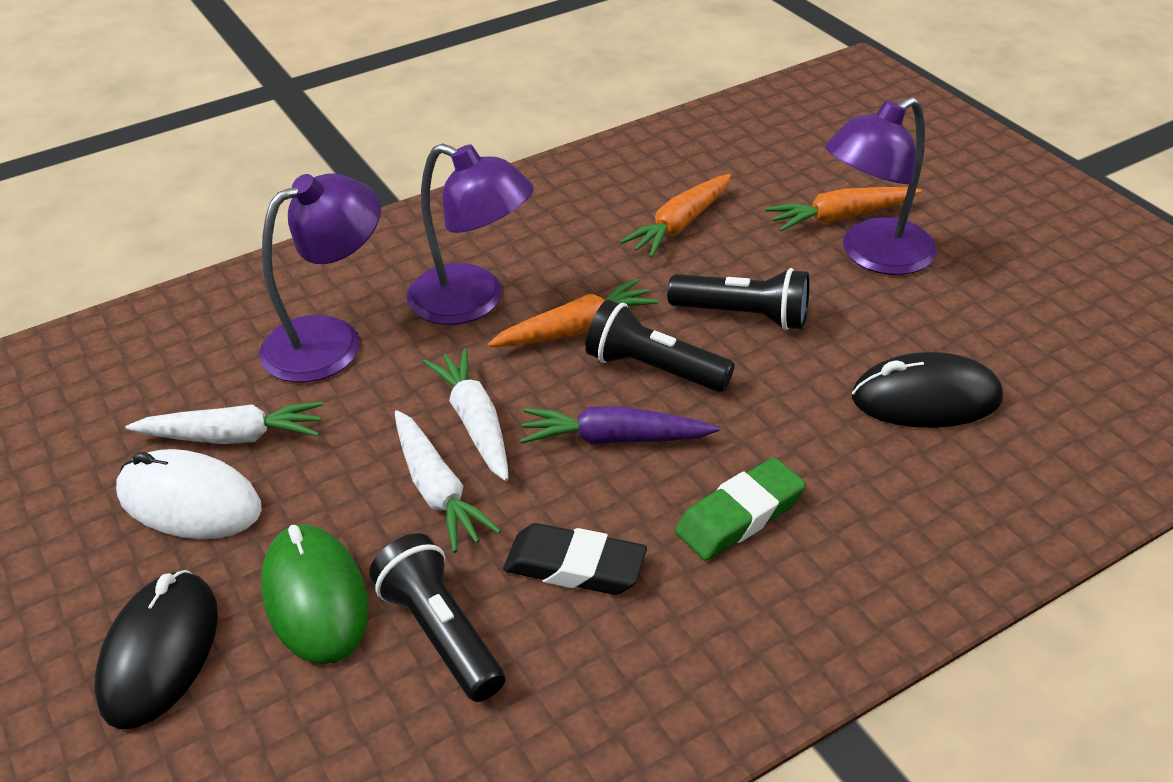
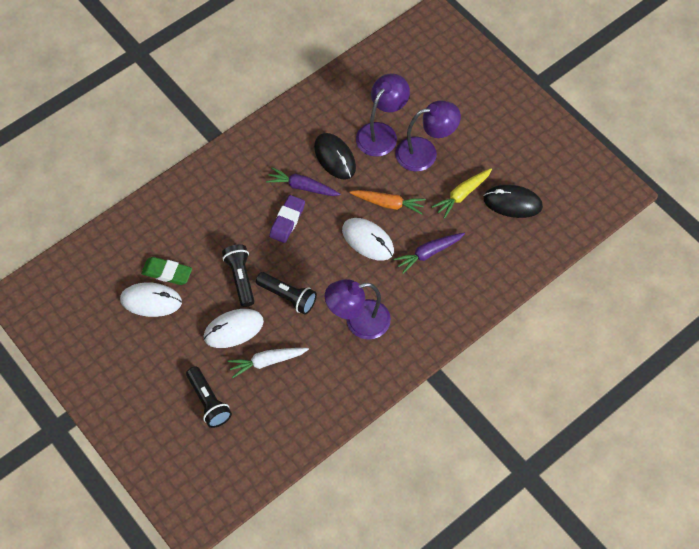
black eraser: [503,523,647,595] = 1 -> none = 0
green mouse: [261,524,369,664] = 1 -> none = 0
orange carrot: [488,278,658,347] [620,174,731,258] [765,187,922,232] = 3 -> [350,190,426,215] = 1
purple carrot: [520,406,720,445] = 1 -> [266,167,340,196] [393,233,465,274] = 2
purple eraser: none = 0 -> [269,195,305,243] = 1
white carrot: [126,401,324,444] [395,410,501,553] [423,348,509,481] = 3 -> [228,348,309,378] = 1
white mouse: [116,449,262,539] = 1 -> [120,282,182,317] [203,309,264,348] [342,218,394,261] = 3
yellow carrot: none = 0 -> [431,168,492,219] = 1

